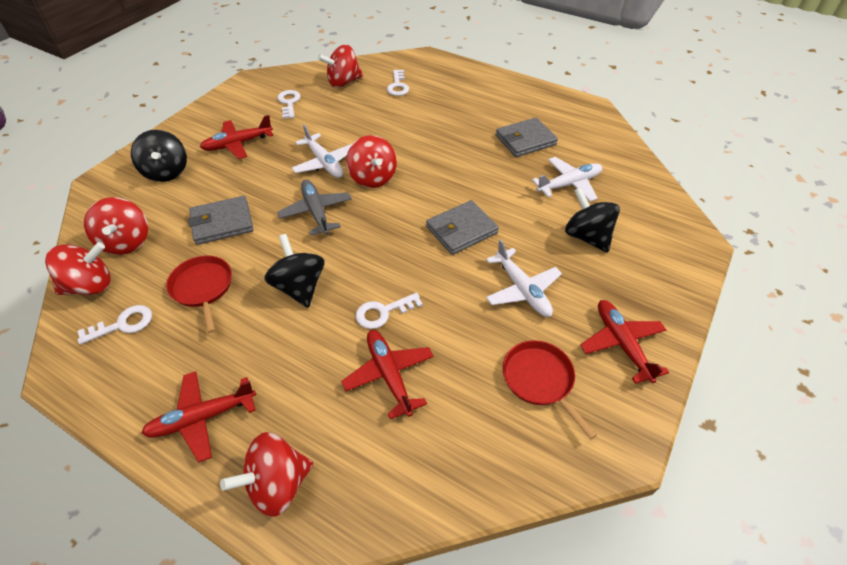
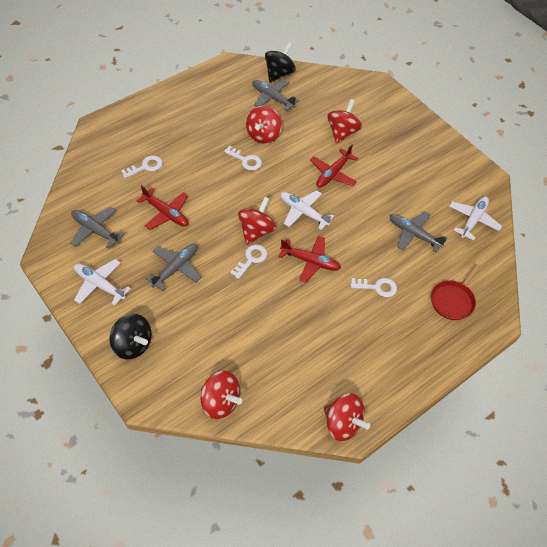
black spinning top: [131,130,187,182] [264,234,324,308] [565,187,620,253] = 3 -> [109,314,152,359] [265,42,296,82] = 2
grey plane: [277,180,352,235] = 1 -> [71,207,125,249] [145,244,201,291] [252,80,299,111] [390,212,447,252] = 4
grey wallet: [188,196,254,245] [426,200,499,255] [495,117,558,157] = 3 -> none = 0
red pan: [166,255,232,333] [503,340,597,439] = 2 -> [431,264,480,320] = 1
red plane: [141,371,256,463] [200,115,273,159] [341,330,434,419] [580,300,669,384] = 4 -> [137,185,189,230] [279,236,341,283] [310,144,358,188] = 3

